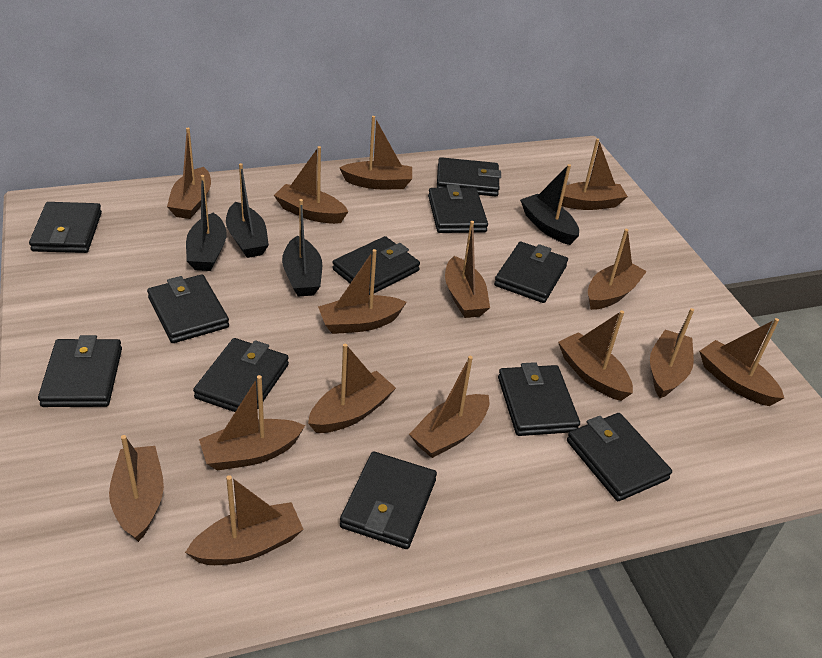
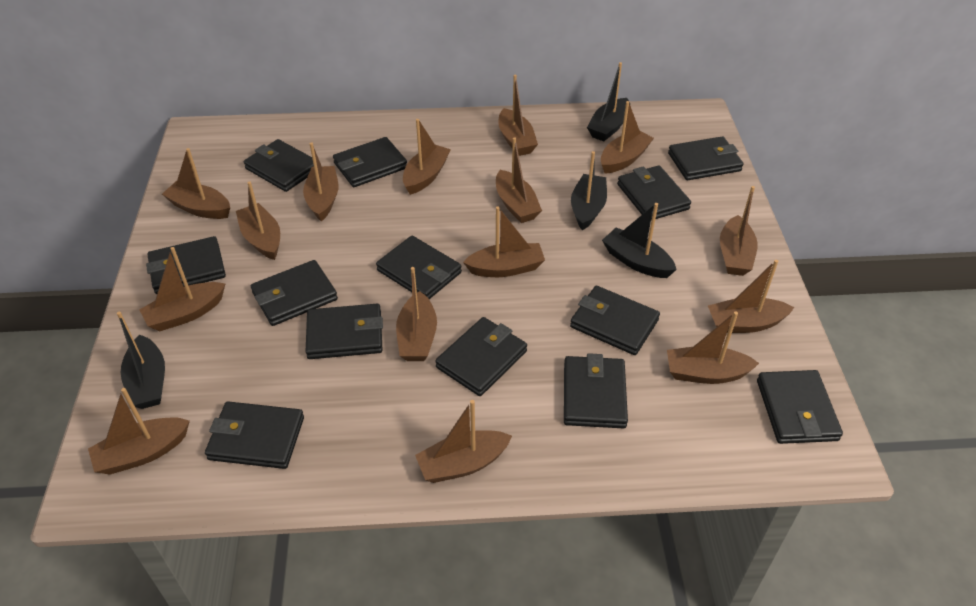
black wallet: [29,202,102,253] [38,335,122,407] [147,275,229,343] [193,338,289,412] [332,236,420,295] [340,451,437,549] [428,185,488,233] [437,157,501,196] [494,242,568,303] [498,362,580,436] [567,413,672,501] = 11 -> [146,236,226,294] [205,401,304,469] [244,139,314,192] [251,260,338,326] [306,304,383,359] [333,137,407,187] [376,236,462,299] [435,317,527,396] [564,353,628,428] [570,286,660,355] [617,165,691,220] [668,136,743,180] [757,370,843,444] = 13

